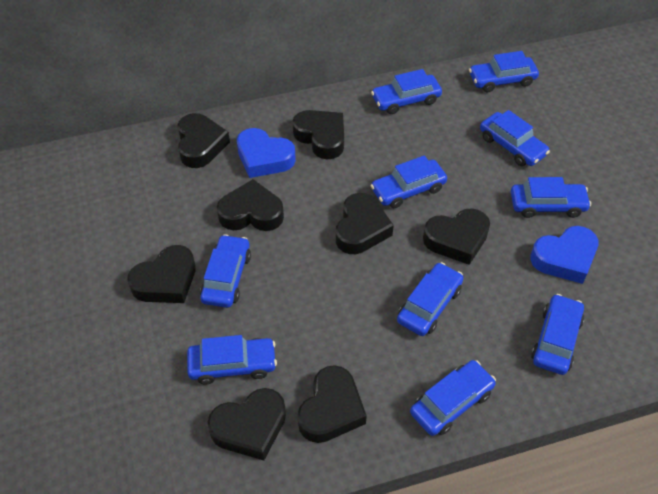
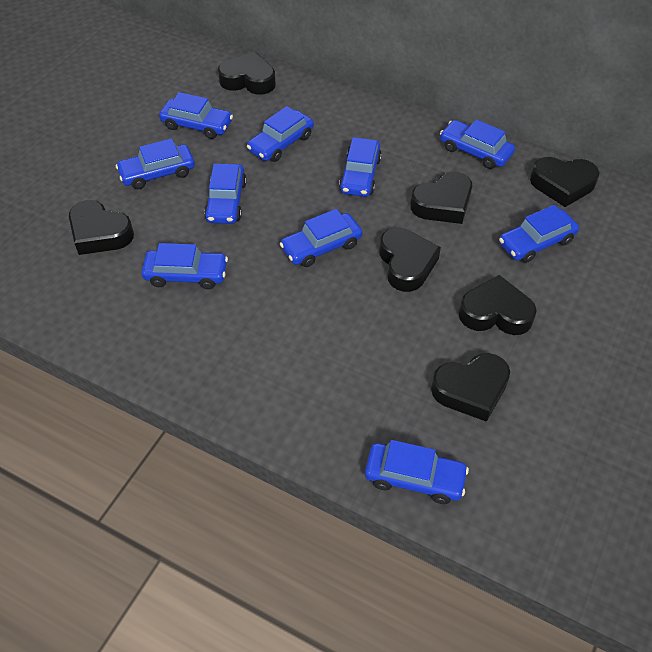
black heart: [127,245,196,303] [178,113,230,168] [207,388,286,460] [217,179,284,231] [293,110,344,159] [297,365,367,443] [336,193,394,254] [423,208,490,265] = 8 -> [69,200,134,255] [218,52,276,95] [379,228,441,292] [410,171,472,224] [431,353,510,422] [459,275,537,335] [530,157,599,207] = 7
blue heart: [237,128,296,178] [530,226,599,284] = 2 -> none = 0

